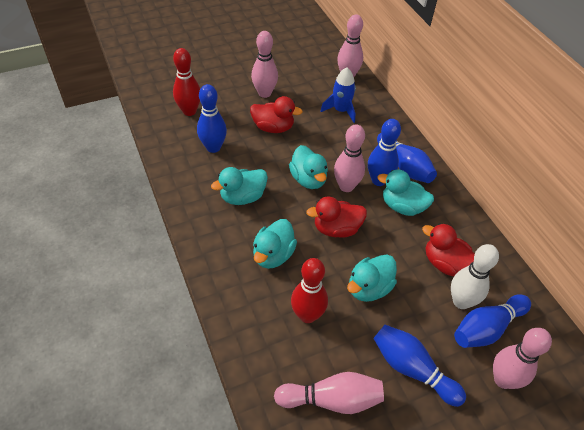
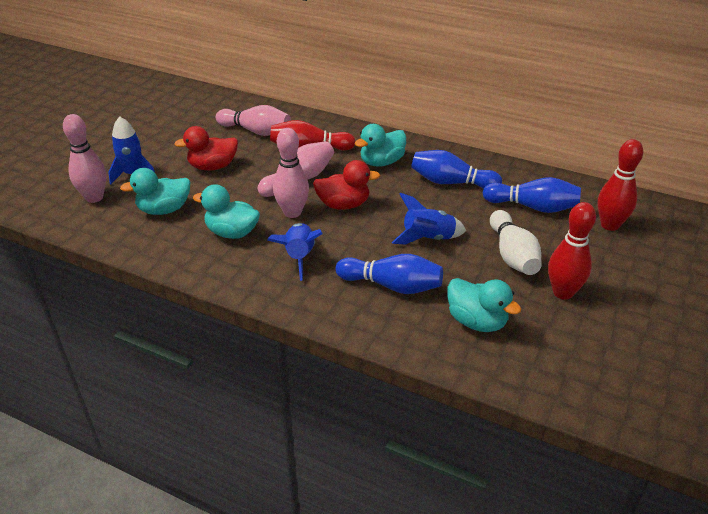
blue bowling pin: [197,84,227,153] [368,119,401,186] [373,325,466,407] [377,133,437,183] [454,294,531,348] = 5 -> [335,254,443,294] [411,150,502,189] [482,177,581,213] = 3
blue rocket: [320,67,356,123] = 1 -> [108,116,155,184] [267,223,323,281] [392,193,466,244] = 3
pink bowling pin: [251,31,278,98] [274,372,384,414] [334,125,365,192] [337,14,363,77] [493,328,552,389] = 5 -> [63,114,106,203] [216,105,291,136] [258,141,334,197] [273,128,309,218] = 4
red bowling pin: [173,48,200,116] [291,258,328,323] = 2 -> [270,120,355,151] [548,202,596,300] [597,139,643,231] = 3
red duck: [250,96,303,133] [306,197,367,238] [422,223,475,276] = 3 -> [174,126,238,171] [313,160,380,210] = 2
turquoise duck: [211,167,268,205] [253,219,297,269] [289,145,328,189] [347,254,397,302] [377,170,434,216] = 5 -> [120,168,190,215] [193,184,260,239] [355,124,406,167] [447,278,522,332] = 4

